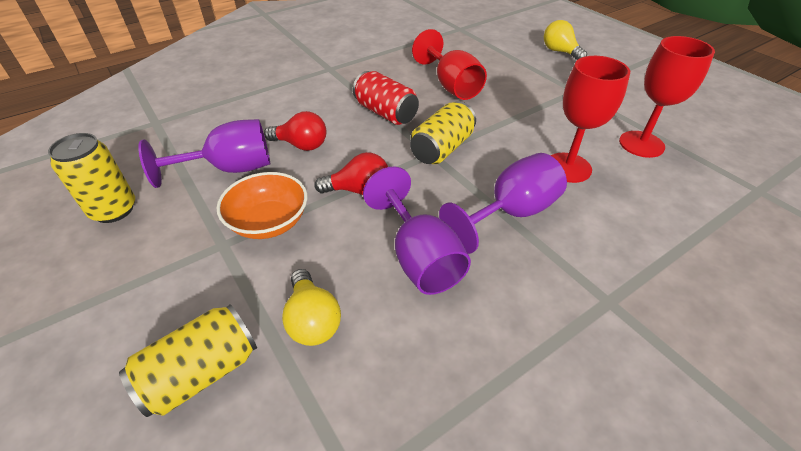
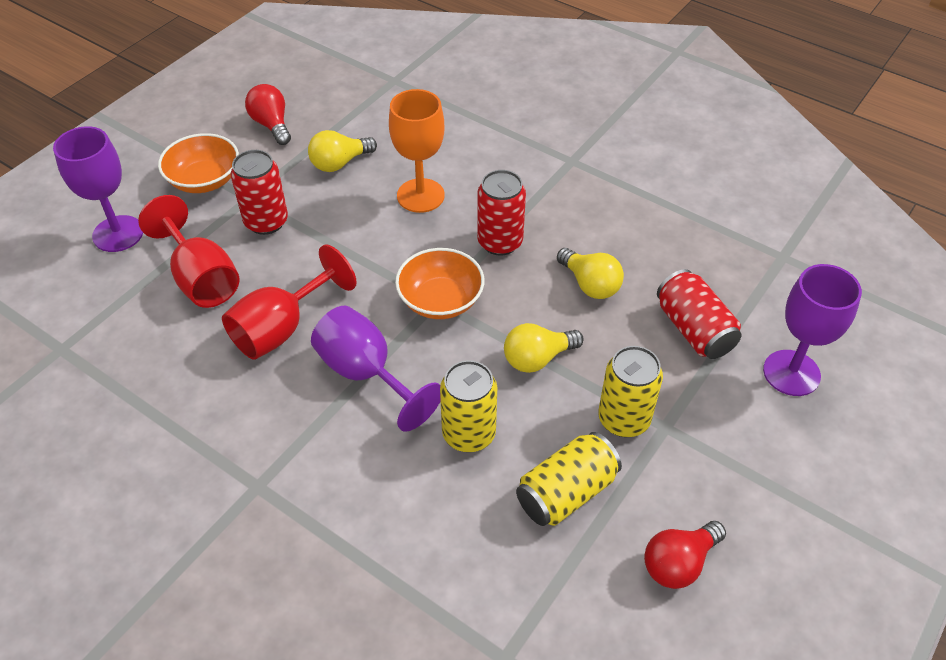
orange bowl: [216,172,307,239] = 1 -> [158,133,239,193] [395,248,485,319] = 2
orange goblet: none = 0 -> [389,89,445,213] = 1
red can: [353,71,419,125] = 1 -> [231,150,288,235] [477,170,526,256] [657,269,742,359] = 3
red goblet: [412,29,487,100] [550,56,630,183] [619,36,715,158] = 3 -> [138,195,239,308] [222,244,357,360] = 2
yellow light bulb: [282,269,341,346] [544,20,587,60] = 2 -> [308,130,377,172] [504,323,584,373] [557,248,624,299] = 3

